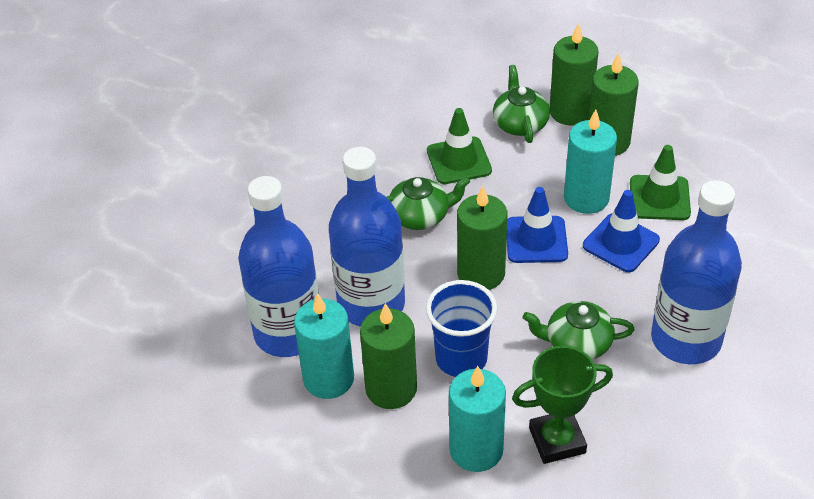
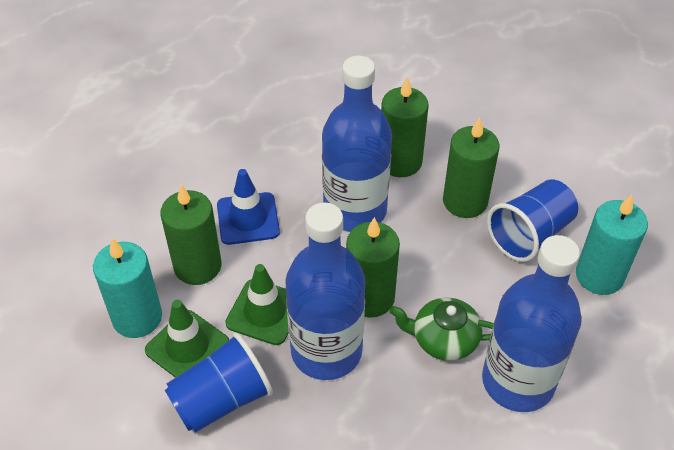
blue cup: [426,280,497,377] = 1 -> [165,332,273,433] [487,179,578,262] = 2
blue traffic cone: [507,187,568,263] [583,190,660,272] = 2 -> [217,169,280,245] = 1
green teapot: [387,176,470,230] [493,65,550,143] [523,301,635,359] = 3 -> [389,298,494,361] = 1
green trophy: [512,346,613,464] = 1 -> none = 0
turquoise candle: [294,293,354,399] [449,366,506,472] [564,110,617,214] = 3 -> [93,238,162,338] [576,194,648,295] = 2

